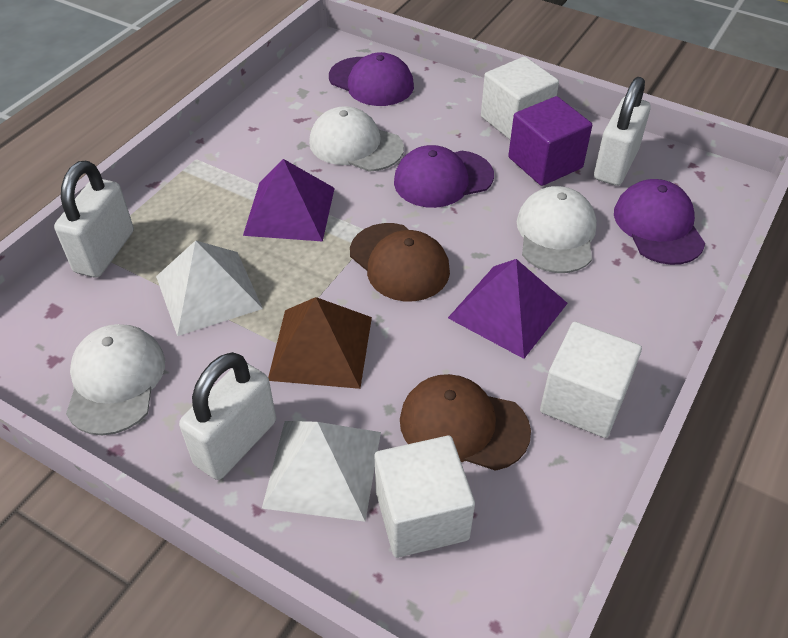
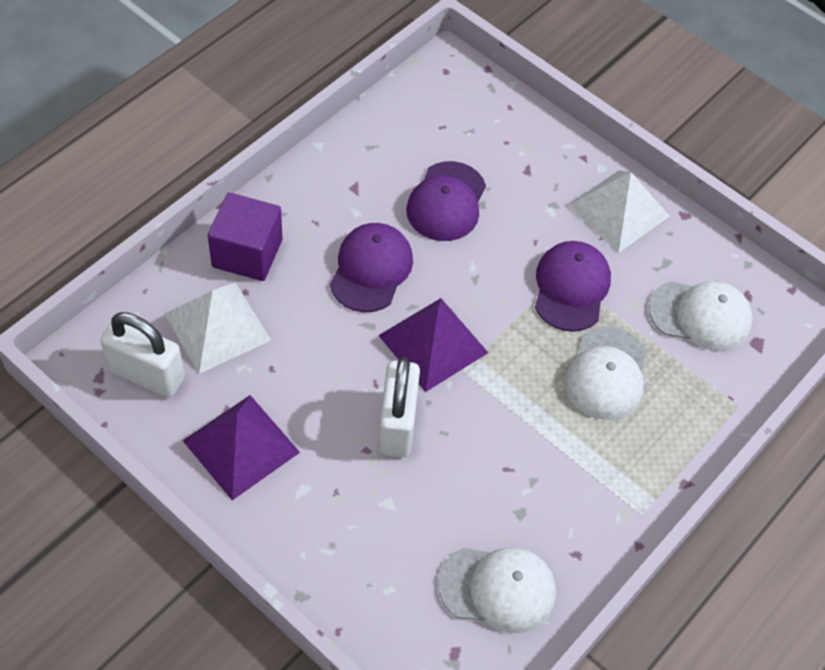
brown cap: [350,223,450,302] [400,374,531,471] = 2 -> none = 0
brown pyramid: [268,297,372,389] = 1 -> none = 0
white cube: [375,436,475,558] [481,57,559,139] [540,322,642,438] = 3 -> none = 0
white padlock: [54,161,134,278] [179,352,276,480] [594,77,651,186] = 3 -> [100,312,185,398] [378,357,420,457] = 2

